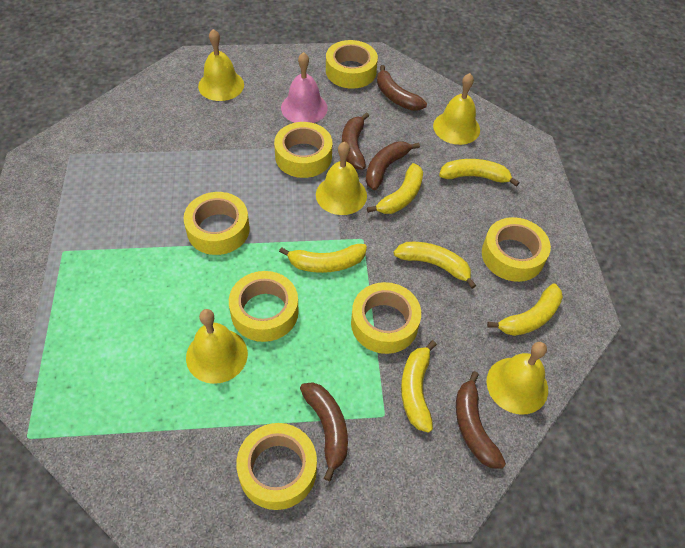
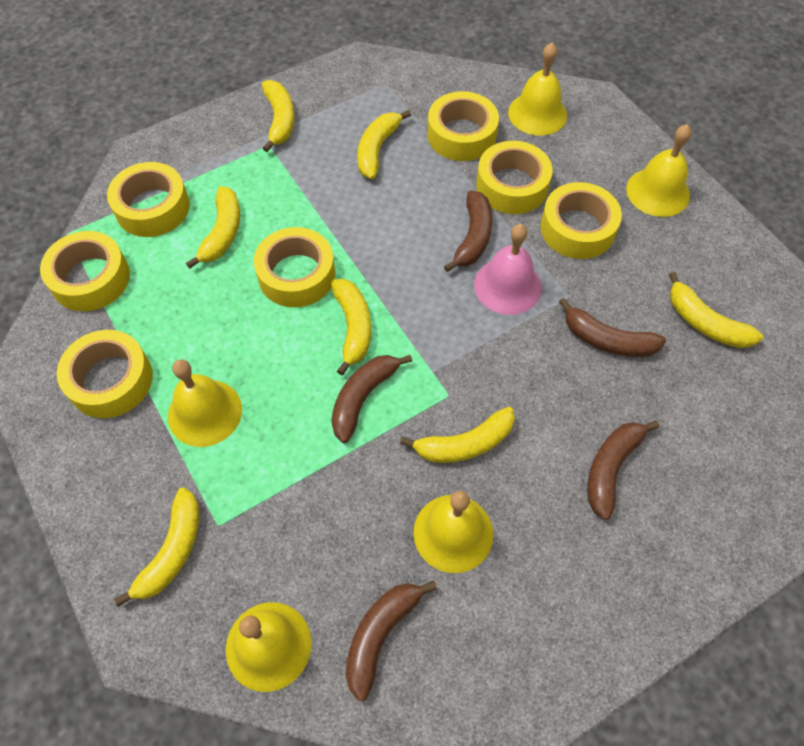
yellow banana: [279,244,367,273] [367,163,423,214] [394,242,476,289] [401,340,437,433] [439,159,520,187] [487,283,563,336] = 6 -> [114,487,200,607] [186,186,240,268] [262,80,294,152] [331,279,371,375] [357,110,411,179] [400,407,515,463] [669,272,763,348] = 7

